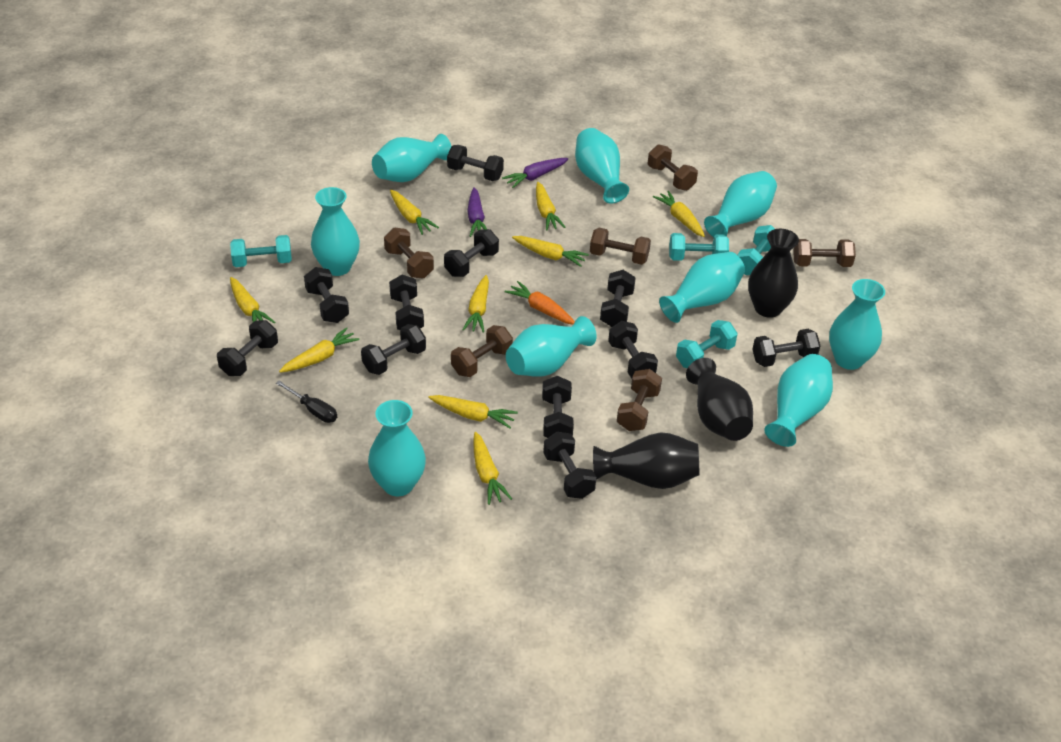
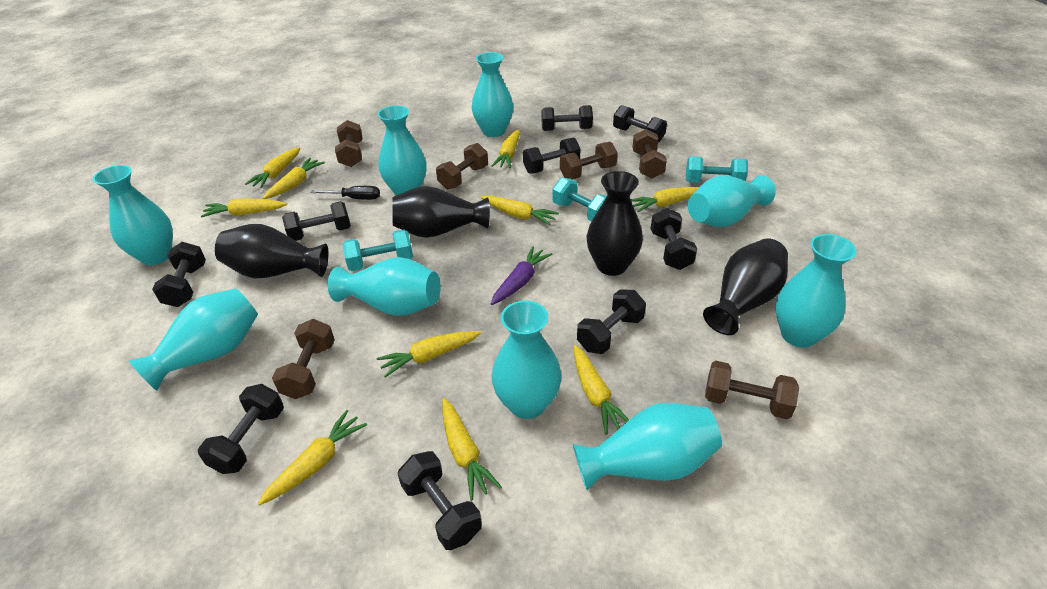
black dumbbell: [217,320,278,376] [304,267,349,323] [361,324,426,375] [389,275,424,330] [444,229,499,277] [447,145,504,181] [542,376,574,438] [543,432,596,499] [600,270,636,327] [608,321,658,378] [752,329,820,367] = 11 -> [152,242,206,307] [198,384,284,474] [282,201,351,241] [397,451,482,550] [523,137,581,174] [541,105,593,131] [577,289,646,354] [613,105,667,142] [650,208,697,270] = 9
black vase: [593,432,700,489] [686,358,753,441] [748,229,799,318] = 3 -> [215,224,328,278] [392,186,490,238] [586,171,643,276] [703,238,788,335] = 4
orange carrot: [505,281,575,325] = 1 -> none = 0
purple carrot: [467,187,487,237] [502,158,568,188] = 2 -> [491,246,552,305] = 1
turquoise dumbbell: [230,235,292,267] [669,233,729,261] [676,320,738,368] [738,225,775,275] = 4 -> [342,229,413,271] [552,178,607,221] [686,156,748,183] = 3
yellow carrot: [230,277,275,323] [279,327,360,373] [390,190,439,235] [429,395,518,428] [462,275,489,333] [473,432,512,505] [512,236,589,267] [536,182,566,231] [653,191,705,237] = 9 -> [201,198,287,217] [245,147,300,188] [258,410,367,506] [263,158,325,199] [377,331,481,378] [442,398,502,501] [481,196,559,225] [492,129,520,168] [574,345,629,435] [631,187,699,212] = 10

